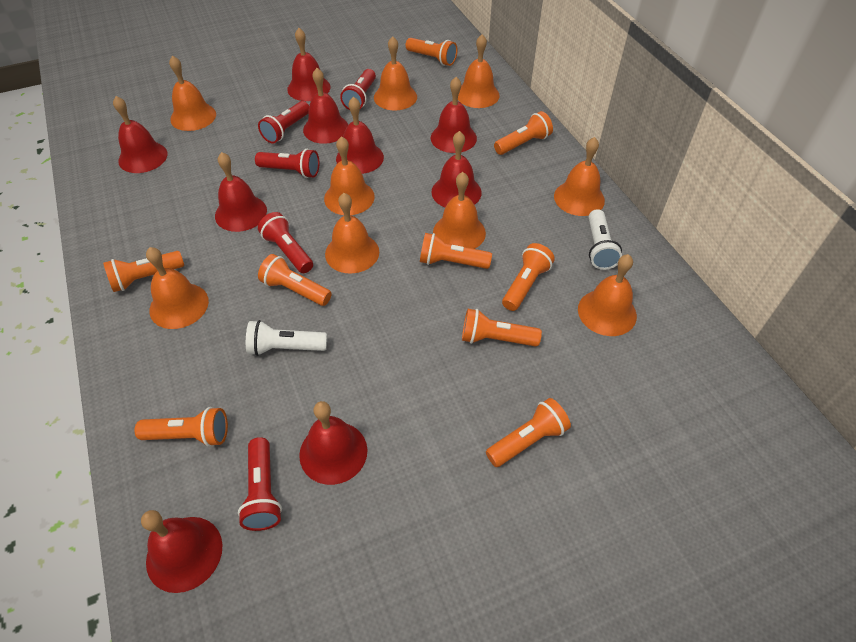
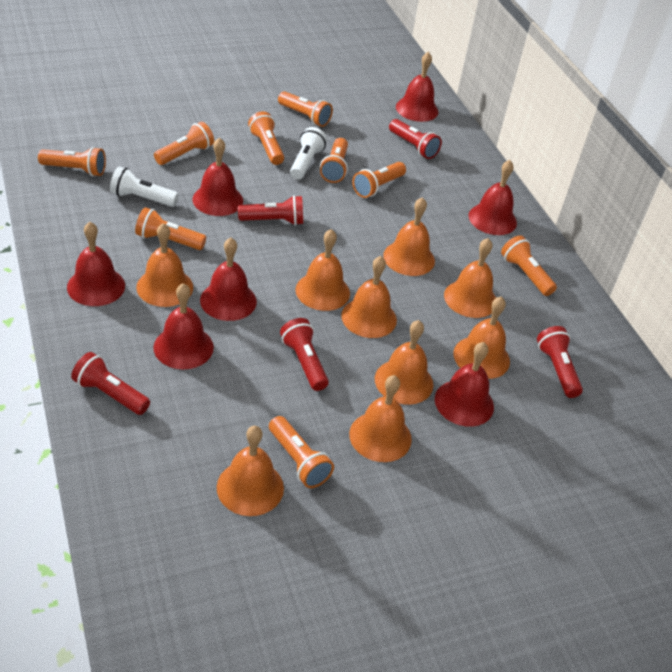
red bell: [113,96,168,173] [141,510,222,593] [215,152,267,232] [287,28,330,101] [299,401,367,485] [303,68,348,144] [336,97,384,174] [431,77,477,153] [432,131,482,207] = 9 -> [67,222,125,306] [153,283,214,369] [193,137,243,216] [200,238,257,321] [396,52,438,122] [435,342,494,427] [468,160,517,235] = 7

